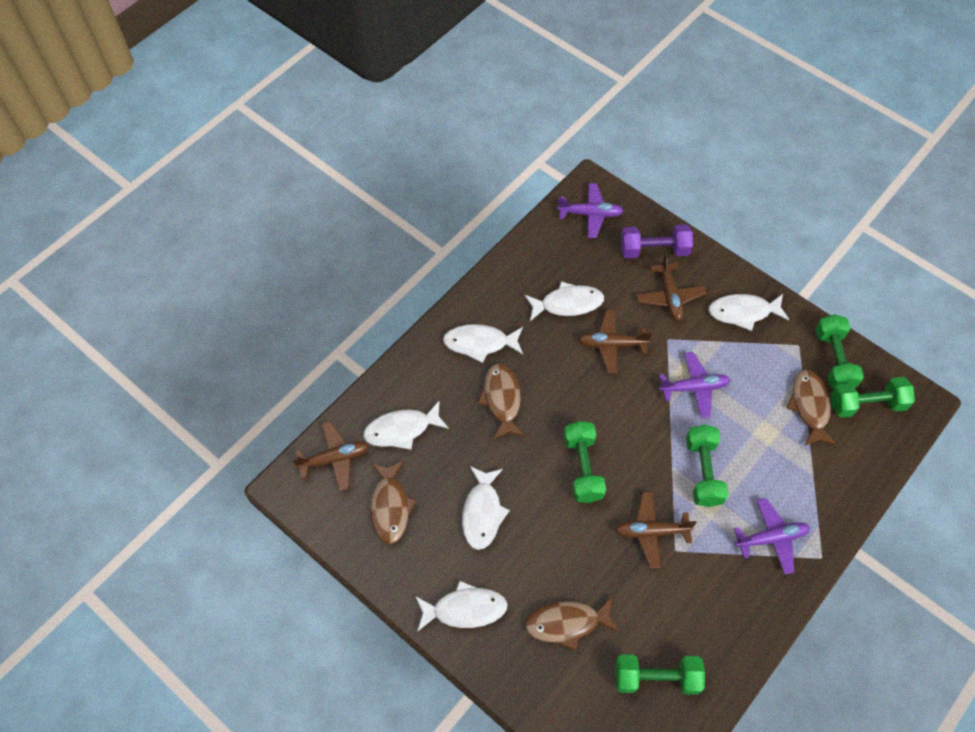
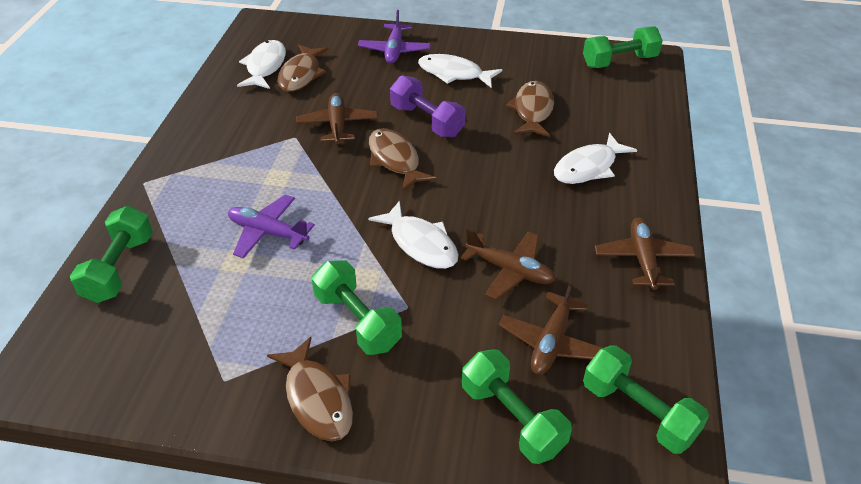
purple plane: [557,183,623,238] [659,352,730,418] [734,498,810,575] = 3 -> [228,195,315,259] [358,10,431,64] = 2
white fish: [363,401,449,450] [415,581,508,632] [443,324,523,363] [462,466,510,550] [524,281,604,321] [708,294,789,331] = 6 -> [237,40,286,89] [368,201,458,269] [418,54,502,88] [554,133,637,184] = 4

